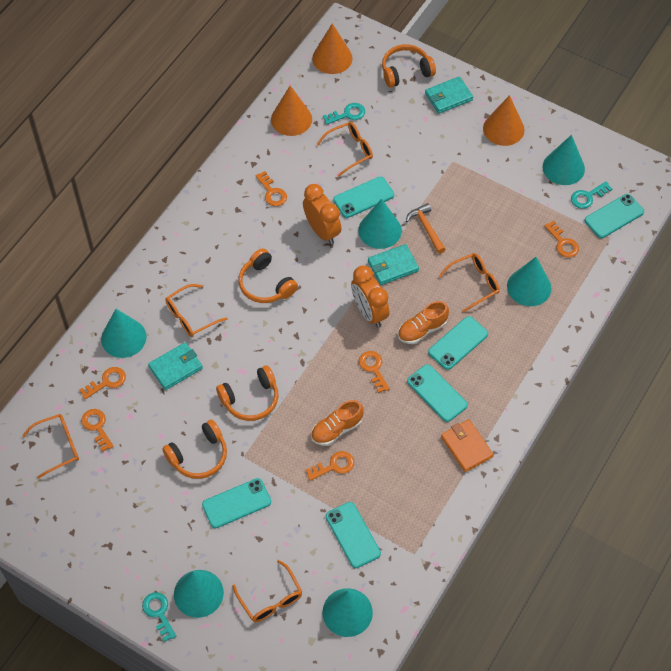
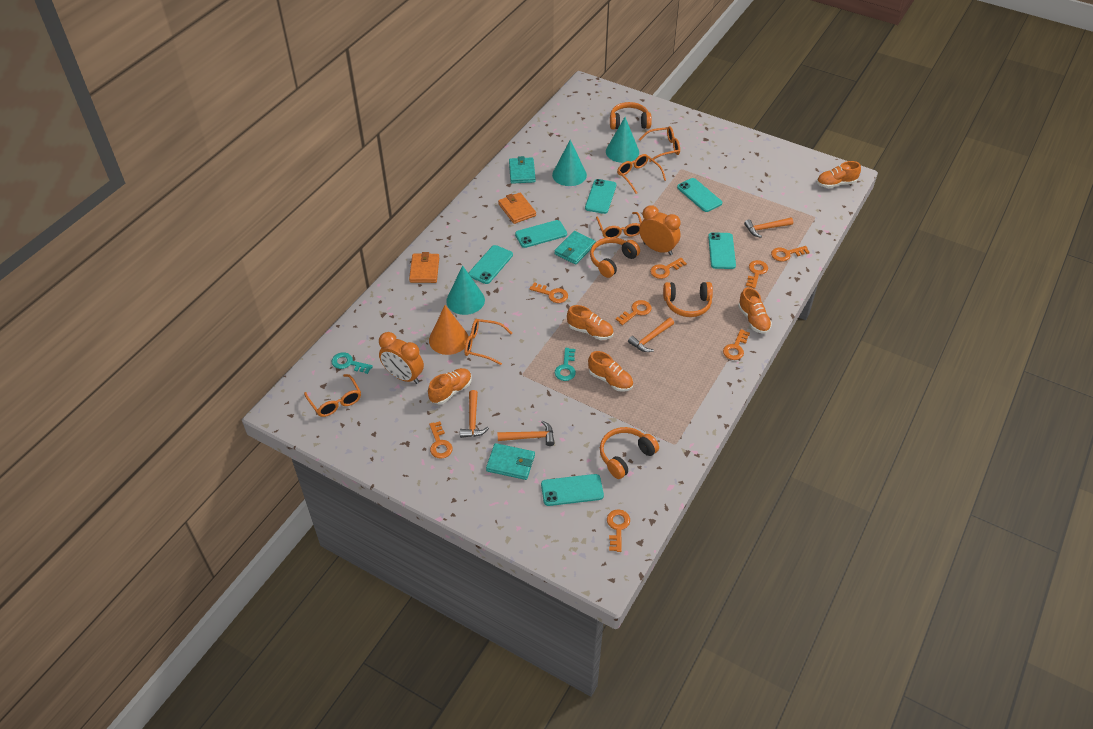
orange cone: [271,86,312,136] [312,23,353,74] [483,95,525,146] = 3 -> [429,305,468,355] = 1
orange hammer: [406,203,446,254] = 1 -> [460,390,489,438] [497,421,555,446] [628,318,674,352] [744,218,793,238] = 4
orange key: [79,367,126,399] [81,409,114,452] [255,171,287,206] [305,451,354,481] [359,351,390,393] [544,221,579,258] = 6 -> [429,421,453,459] [530,282,568,303] [607,509,630,552] [616,300,652,325] [650,258,687,279] [723,329,750,360] [746,260,768,289] [771,246,810,261] = 8
orange shoe: [311,400,364,446] [398,301,449,344] = 2 -> [428,368,472,404] [567,305,614,340] [588,351,633,392] [738,287,772,334] [817,161,861,188] = 5
orange wallet: [441,419,494,472] = 1 -> [409,252,439,283] [498,193,536,224] = 2
turquoise cone: [101,309,147,358] [174,570,224,618] [322,588,373,637] [358,199,402,249] [507,257,551,306] [543,135,585,185] = 6 -> [446,265,485,315] [552,140,587,186] [606,117,639,163] = 3
turquoise key: [142,592,176,642] [323,103,365,125] [571,181,612,209] = 3 -> [332,352,373,374] [555,348,576,381] = 2

